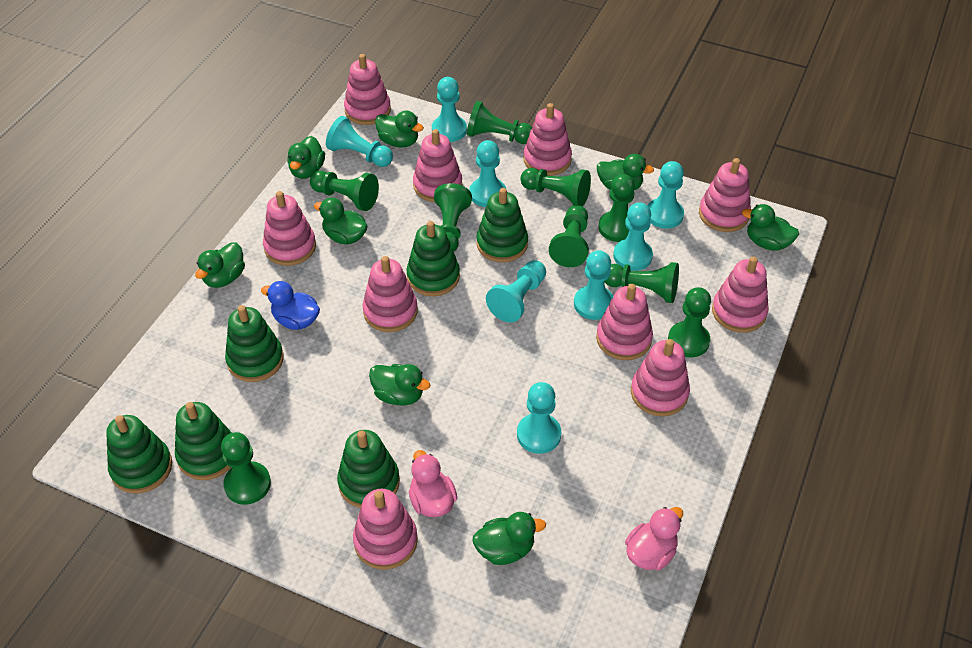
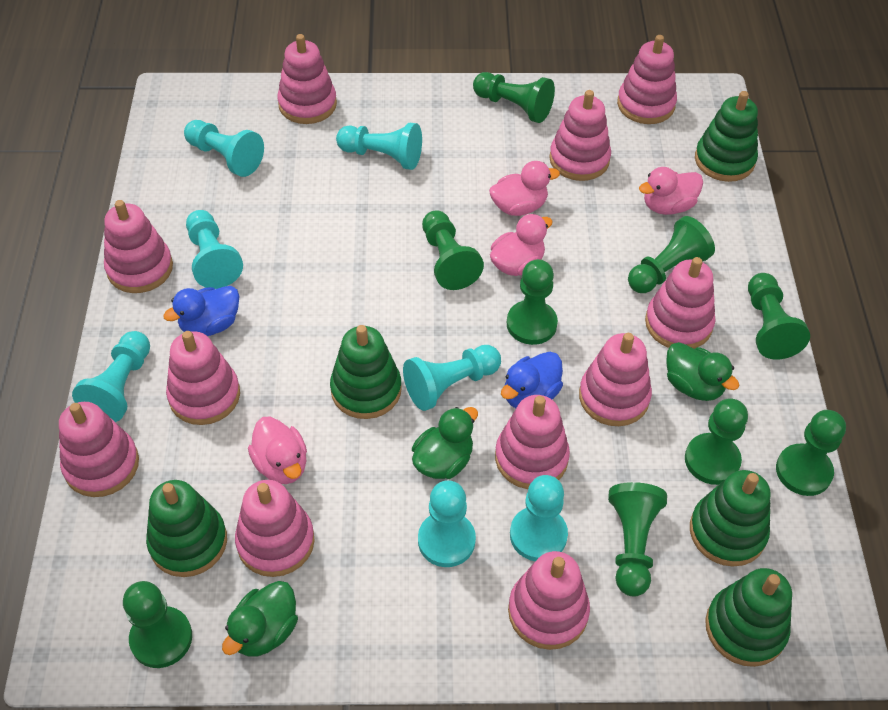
blue duck: [261,281,320,330] = 1 -> [163,286,239,336] [501,352,563,408] = 2
green duck: [195,242,245,288] [287,136,325,179] [314,198,368,244] [369,364,430,406] [375,110,424,148] [472,512,546,565] [597,154,654,190] [742,204,799,251] = 8 -> [222,581,298,657] [412,407,478,479] [666,342,739,401] = 3
green stacking toy: [106,415,172,494] [175,402,232,480] [225,305,284,382] [337,430,400,508] [406,221,460,296] [476,188,528,263] = 6 -> [146,480,227,577] [330,325,402,419] [690,470,771,567] [695,91,758,182] [705,568,792,667] = 5
pink duck: [409,450,457,517] [625,507,683,570] = 2 -> [248,417,307,484] [489,161,560,216] [490,214,553,276] [639,167,703,215] = 4
pink stacking toy: [263,191,316,266] [344,54,391,125] [353,489,418,570] [363,256,418,332] [413,129,462,202] [523,103,572,176] [596,284,653,360] [631,339,690,416] [699,158,751,232] [712,257,769,333] = 10 -> [59,402,139,497] [104,200,173,293] [166,331,240,425] [235,480,315,577] [277,34,337,124] [495,395,570,489] [508,551,590,650] [549,90,611,181] [579,333,652,426] [617,35,677,124] [645,257,715,349] = 11
turquoise pawn: [326,116,393,167] [432,77,467,142] [469,140,506,207] [486,260,546,323] [517,382,561,454] [574,250,614,320] [613,202,653,271] [647,161,684,229] = 8 -> [72,331,150,422] [184,120,264,177] [186,210,243,289] [336,123,422,170] [403,345,501,411] [418,480,476,567] [510,475,568,561] = 7

